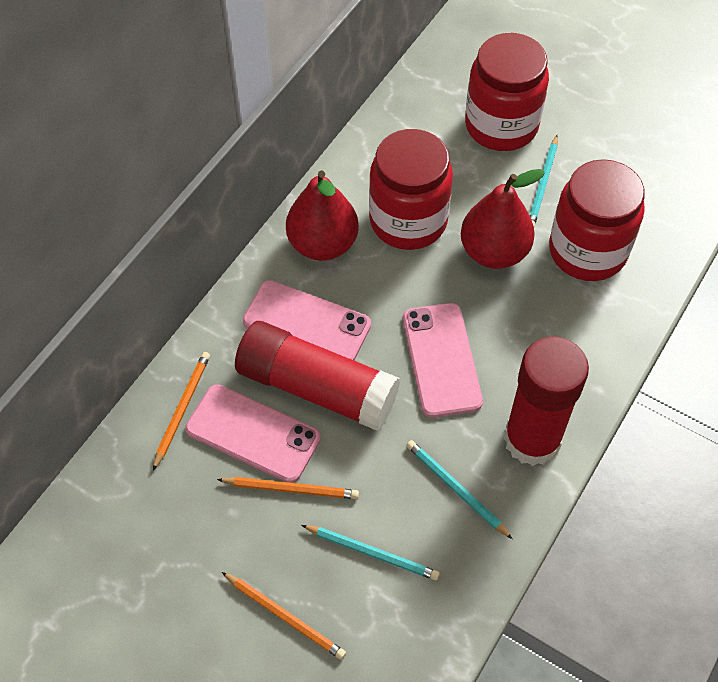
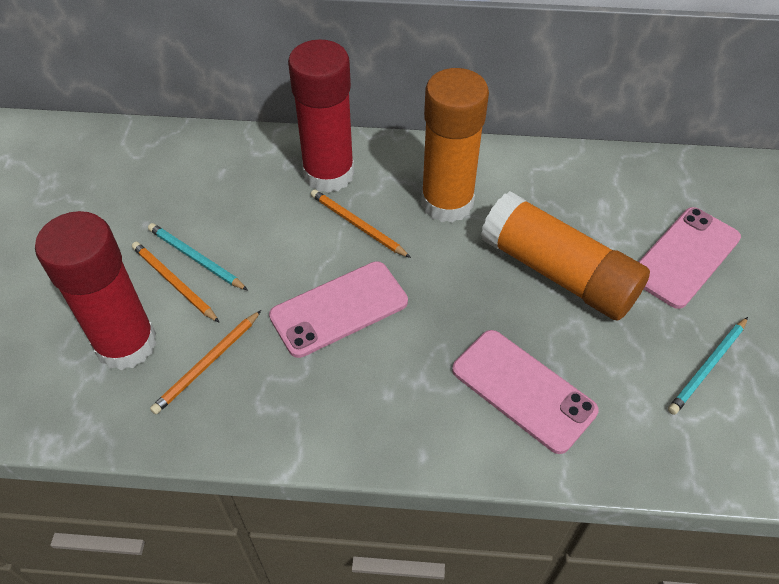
orange glue stick: none = 0 -> [421,68,489,223] [481,191,650,321] = 2
red jar: [369,129,453,250] [465,33,549,151] [549,159,645,281] = 3 -> none = 0
red pear: [286,171,359,261] [461,169,545,269] = 2 -> none = 0
turquoise pencil: [301,525,440,581] [406,440,513,539] [530,135,558,227] = 3 -> [148,223,248,290] [668,317,748,415] = 2

